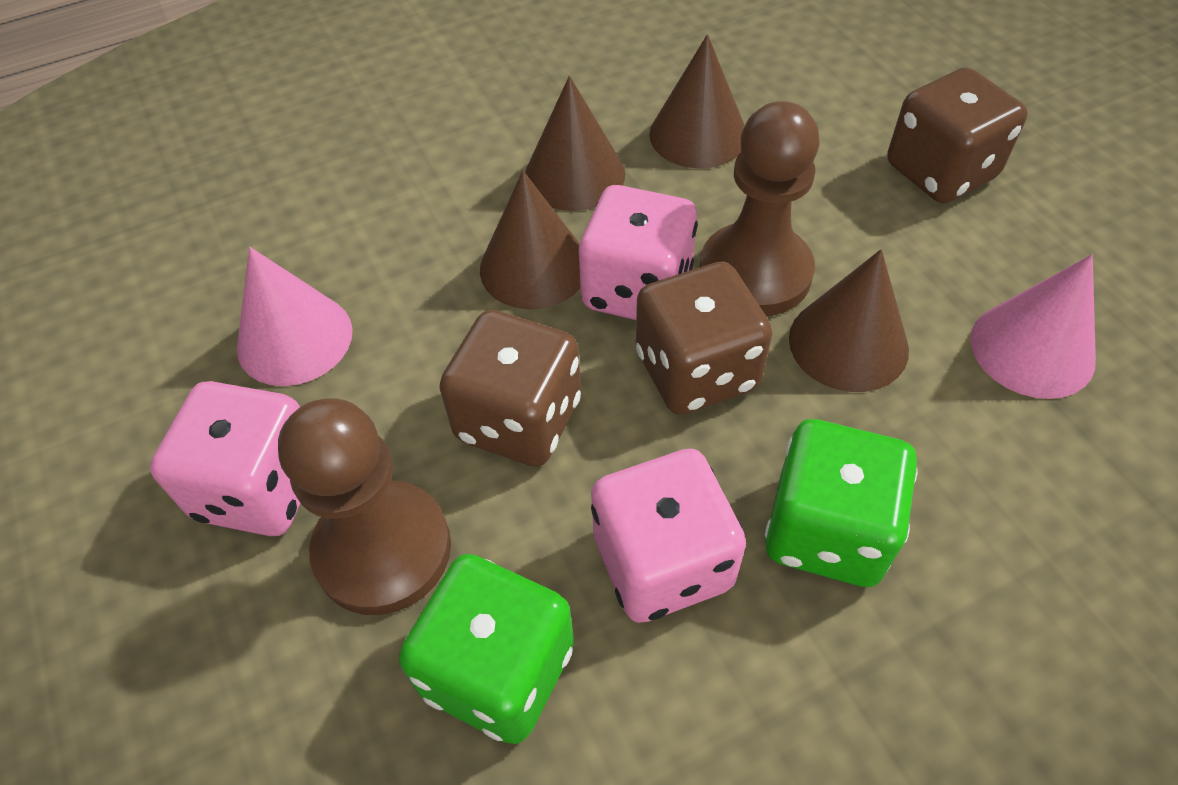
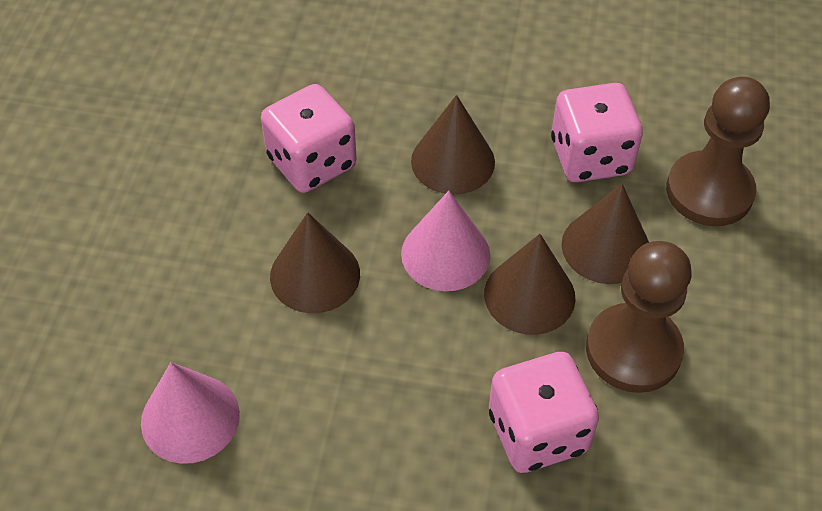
brown dice: [439,310,581,467] [636,262,772,415] [887,68,1028,203] = 3 -> none = 0
green dice: [399,554,574,744] [765,419,917,587] = 2 -> none = 0

